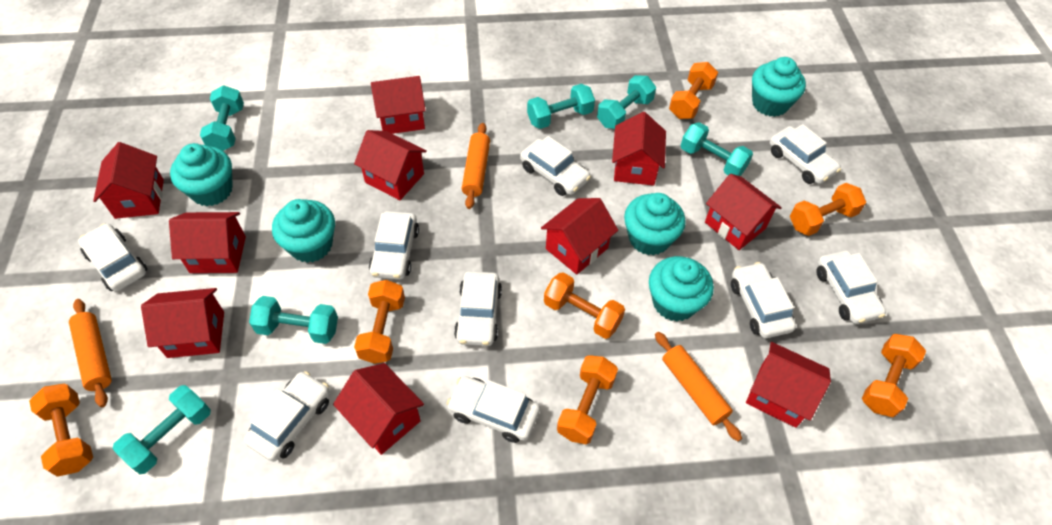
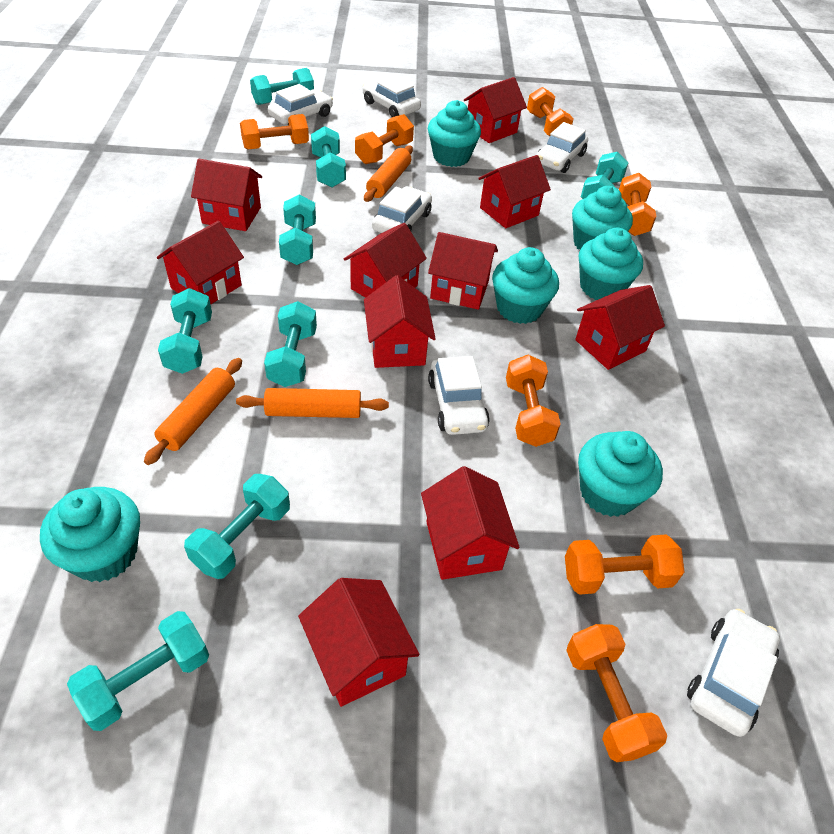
turquoise cupcake: [170,143,233,206] [272,199,335,263] [624,193,686,256] [649,256,714,321] [752,57,806,117] = 5 -> [40,487,140,582] [428,100,481,167] [492,247,559,324] [572,186,633,250] [578,431,663,517] [579,228,643,300] = 6
turquoise dumbbell: [113,385,211,474] [200,86,244,151] [249,296,338,344] [527,84,595,129] [597,75,656,129] [681,122,753,176] = 6 -> [67,611,209,731] [158,288,212,374] [184,474,290,579] [250,68,314,105] [264,301,317,387] [279,195,316,265] [311,126,346,187] [581,152,628,199] = 8
white car: [78,223,148,291] [244,371,330,462] [369,211,419,280] [446,376,540,443] [454,271,502,346] [520,136,591,196] [731,262,796,338] [770,124,841,184] [816,250,886,324] = 9 -> [268,84,333,126] [363,75,421,117] [372,186,432,233] [428,356,490,435] [536,122,588,173] [687,609,780,737] = 6

